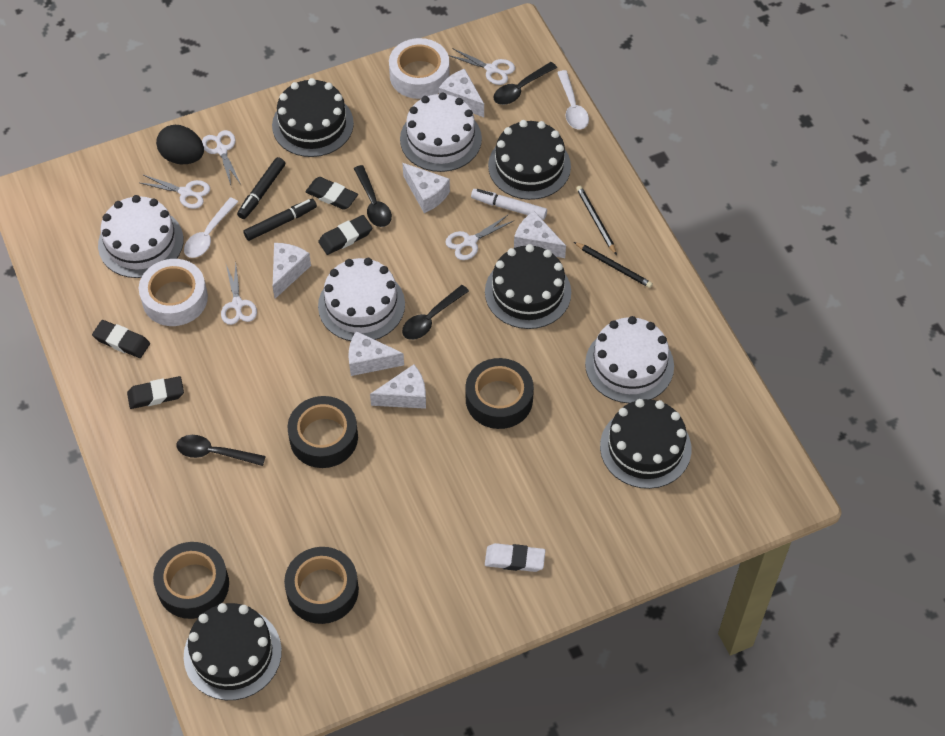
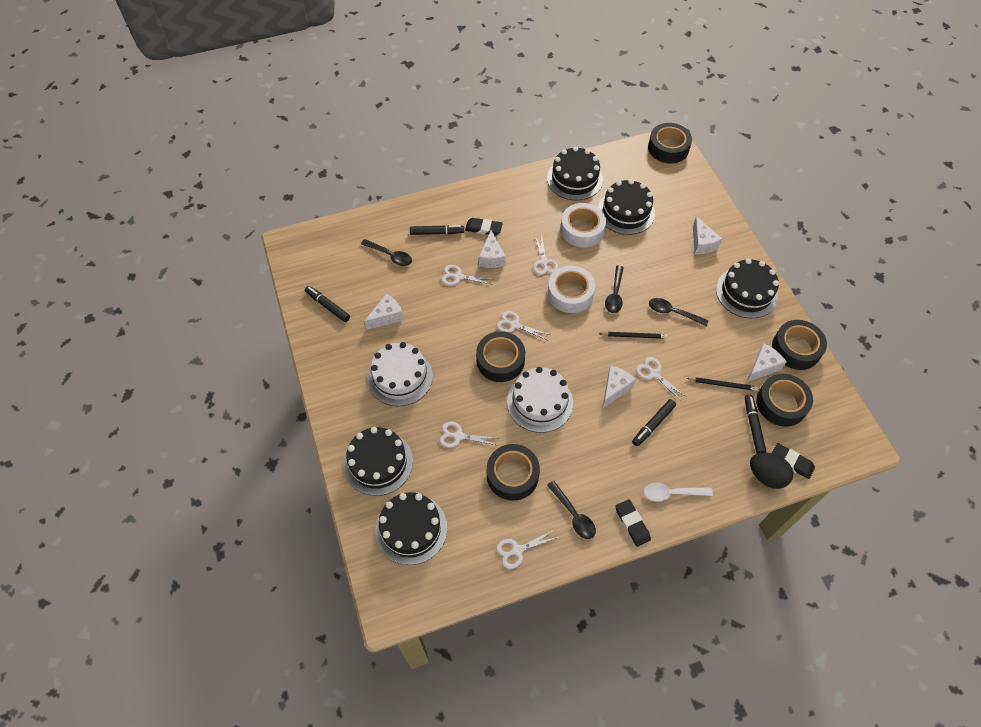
black eraser: [92,320,150,358] [127,376,184,409] [305,177,358,210] [318,215,372,255] = 4 -> [465,218,503,236] [615,499,651,547] [772,443,815,479] = 3
black marker: [237,157,285,219] [243,199,317,241] = 2 -> [305,286,350,322] [410,225,464,235] [632,399,676,446] [745,395,766,453] = 4
black tape: [153,542,229,619] [284,547,359,624] [288,396,358,468] [465,358,534,429] = 4 -> [476,331,525,382] [487,444,540,501] [648,123,692,164] [756,374,813,427] [772,320,827,370] = 5
white cake: [98,195,184,278] [318,258,405,341] [400,93,482,172] [585,316,674,403] = 4 -> [368,342,433,406] [507,367,573,433] = 2
white cheese: [273,243,311,299] [349,331,404,376] [370,365,426,409] [403,163,450,213] [439,69,484,117] [514,211,566,258] = 6 -> [364,293,404,330] [479,230,506,268] [603,365,636,408] [693,216,722,254] [747,344,787,382] = 5
white eraser: [485,543,546,572] = 1 -> none = 0
white marker: [471,189,547,220] = 1 -> none = 0
white scissors: [140,175,210,209] [202,130,240,185] [221,264,257,325] [445,214,513,260] [448,48,515,85] = 5 -> [439,422,496,447] [441,265,493,285] [496,530,558,569] [497,311,550,340] [534,234,558,275] [636,357,686,401] = 6
white spoon: [184,197,238,258] [557,70,589,129] = 2 -> [644,483,713,502] = 1

